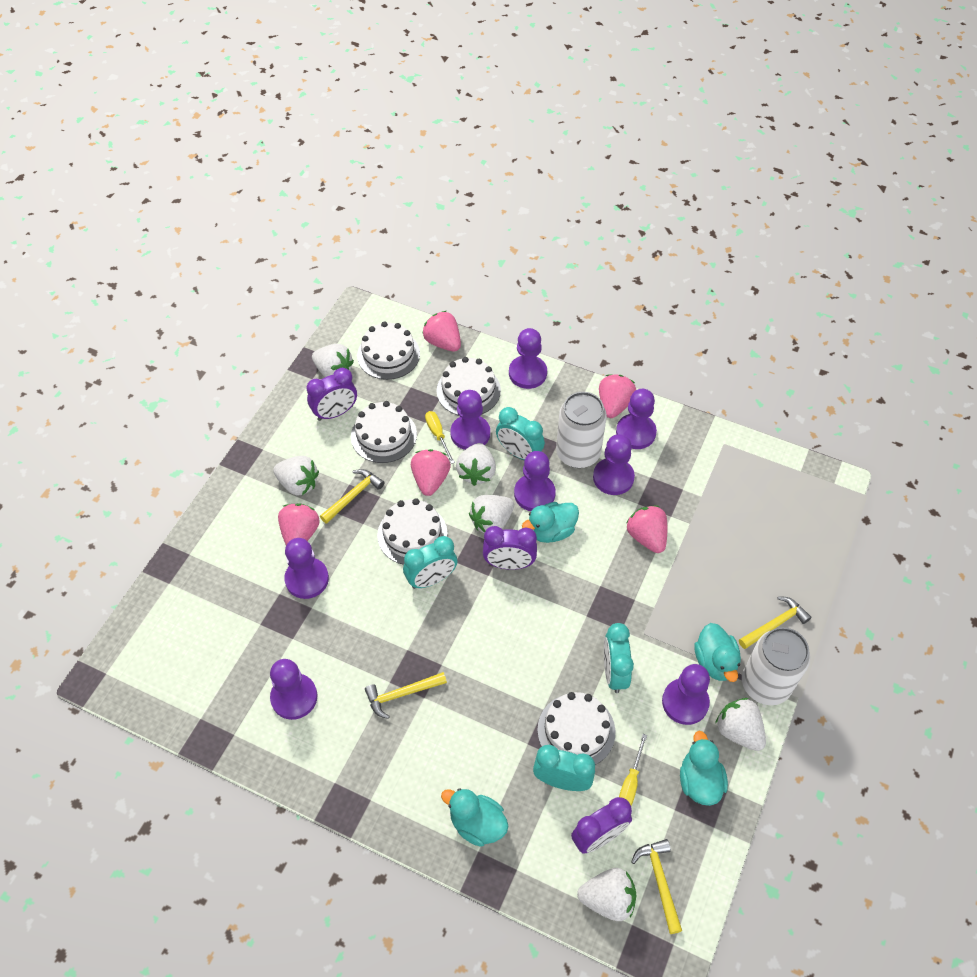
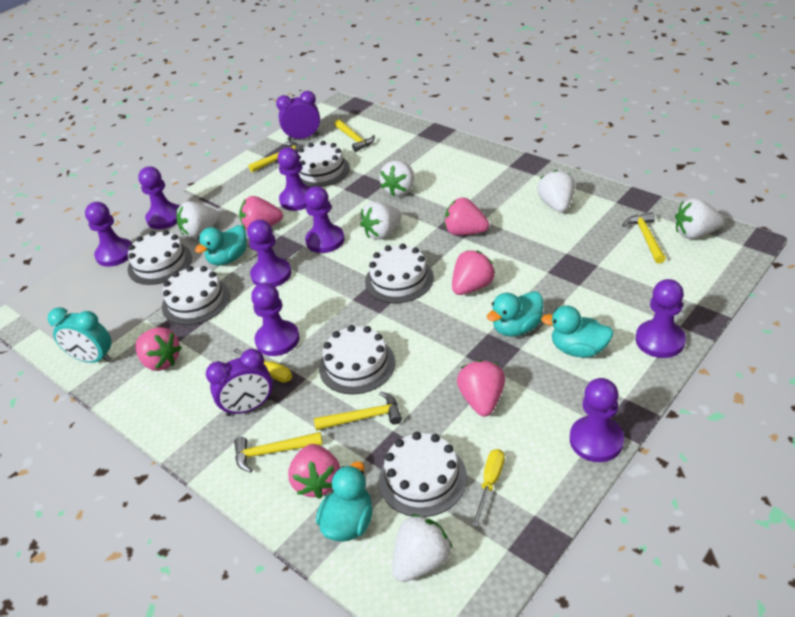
pink strawberry: [278,503,320,545] [411,449,451,496] [422,311,461,352] [599,374,636,418] [627,505,667,553] = 5 -> [135,327,182,371] [239,196,283,230] [288,444,340,499] [445,198,489,235] [452,250,495,295] [457,360,505,417] = 6
purple clock: [307,368,357,421] [483,526,537,570] [571,797,632,854] = 3 -> [206,349,273,416] [276,91,320,141] = 2
turquoise clock: [403,536,458,589] [496,407,545,460] [533,745,595,791] [604,623,634,693] = 4 -> [47,307,112,363] = 1
white cake: [351,401,417,463] [357,321,420,380] [377,498,448,565] [436,357,501,415] [538,692,615,765] = 5 -> [128,230,192,285] [162,266,230,325] [298,141,350,187] [319,325,395,394] [365,244,434,303] [379,432,467,517] = 6
white can: [556,392,607,468] [742,627,810,705] = 2 -> none = 0
yellow hammer: [320,469,385,524] [365,672,447,719] [631,839,682,934] [739,596,811,649] = 4 -> [234,432,323,473] [248,142,304,173] [314,392,402,431] [334,119,375,152] [622,212,666,264] = 5

